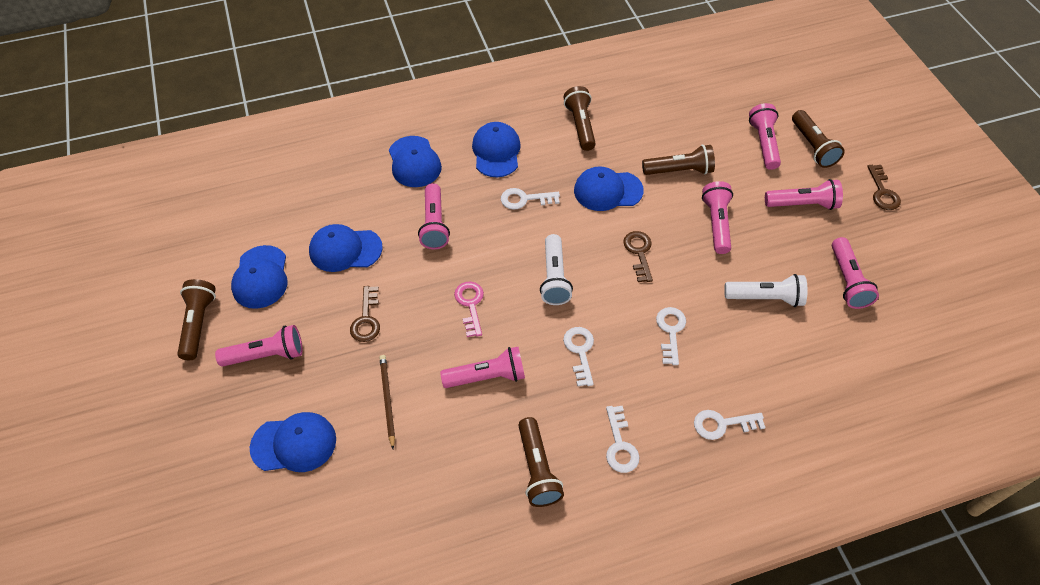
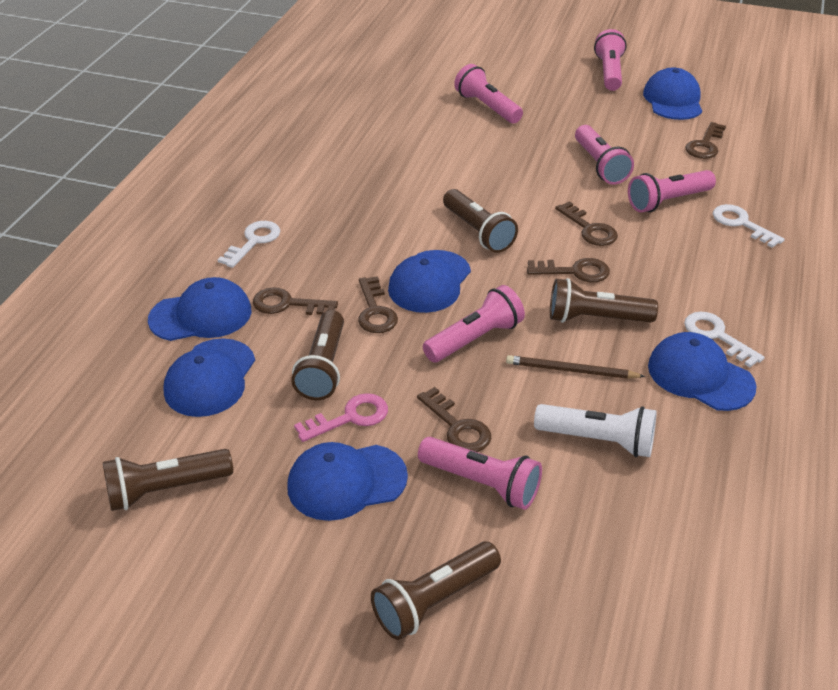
brown key: [350,286,380,342] [623,231,653,282] [867,165,901,210] = 3 -> [253,287,338,315] [358,276,398,333] [417,387,491,452] [527,258,610,283] [555,201,618,246] [685,122,726,159] = 6
pink flashlight: [215,325,303,367] [418,183,450,249] [440,347,525,388] [702,181,733,254] [749,103,781,170] [765,179,843,210] [832,237,879,309] = 7 -> [418,437,542,510] [423,285,525,362] [454,64,523,123] [575,125,634,185] [594,29,627,91] [628,170,716,212] = 6
white flashlight: [540,234,573,305] [724,274,807,307] = 2 -> [534,404,657,457] = 1
white key: [501,188,560,210] [563,327,594,386] [606,406,639,473] [656,307,686,365] [694,410,766,440] = 5 -> [218,221,280,268] [684,312,765,367] [713,204,785,248] = 3

